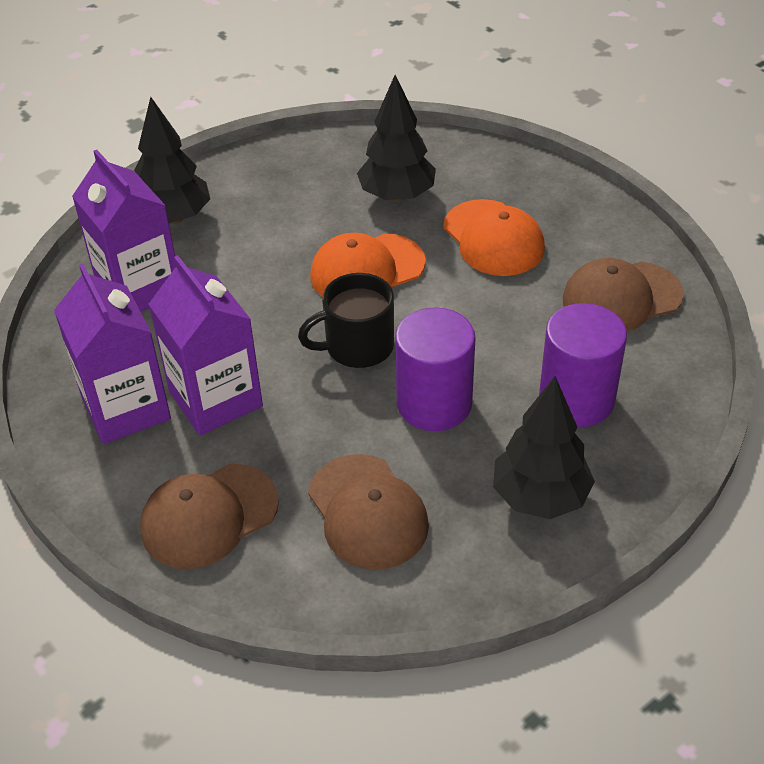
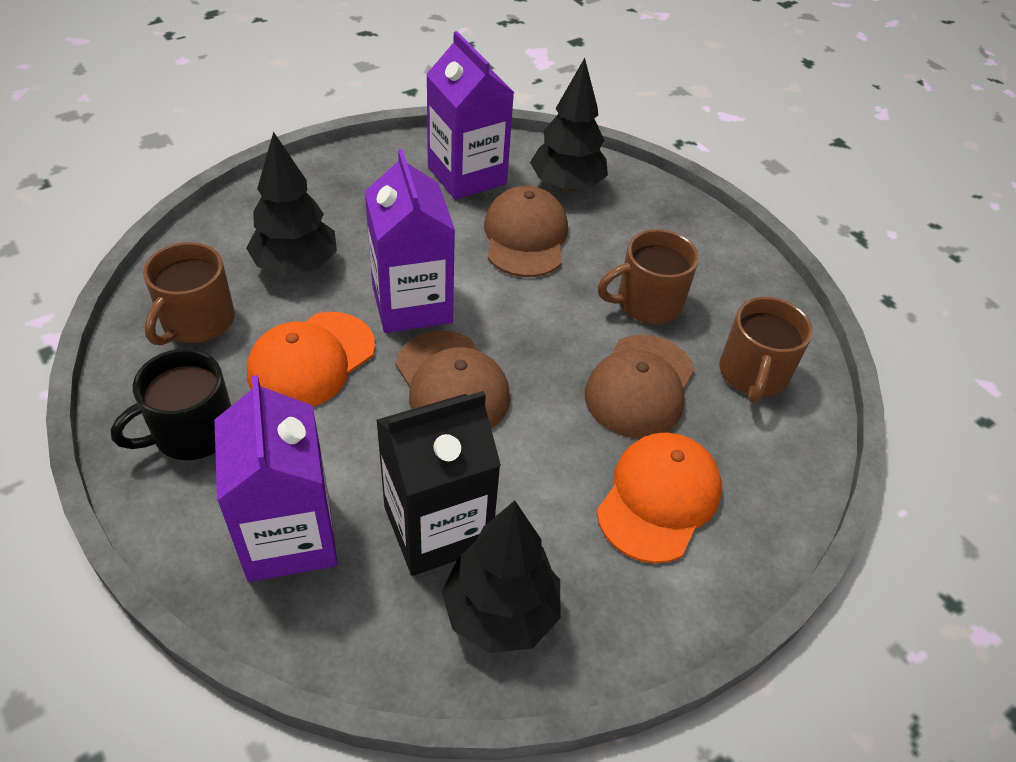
black carton: none = 0 -> [376,391,501,576] = 1
brown mug: none = 0 -> [143,242,235,346] [597,229,699,324] [720,297,813,403] = 3
purple cylinder: [395,307,476,431] [539,303,627,427] = 2 -> none = 0

